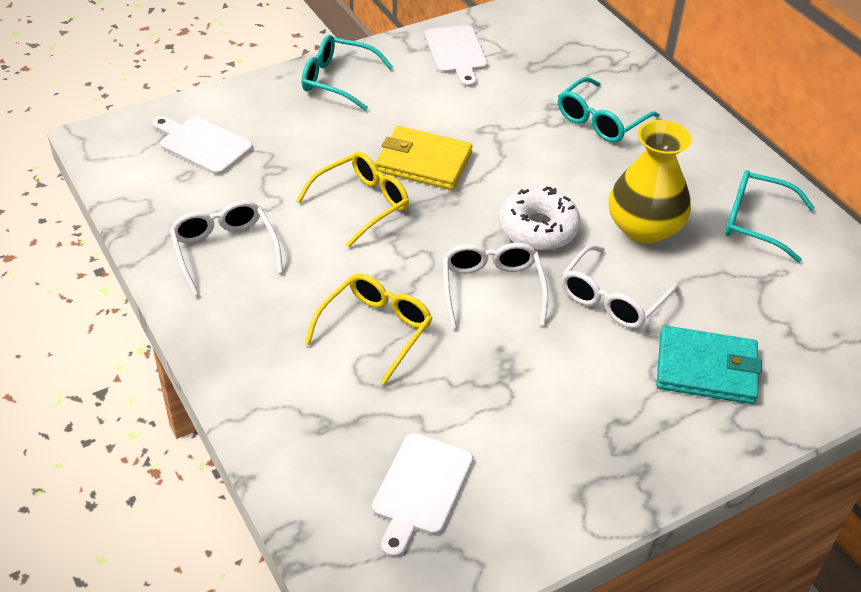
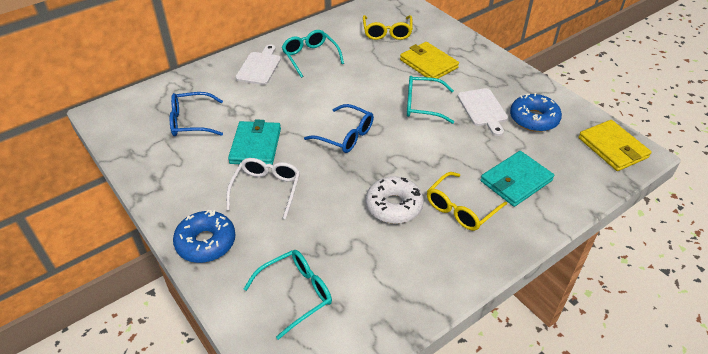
blue donut: none = 0 -> [173,210,236,263] [510,93,562,132] = 2
blue glasses: none = 0 -> [170,92,223,136] [304,104,374,153] = 2
turquoise wallet: [656,326,762,404] = 1 -> [228,119,281,165] [480,151,554,207] = 2
white cutting board: [152,116,253,175] [372,433,473,558] [425,25,488,87] = 3 -> [235,44,281,85] [457,88,508,136] = 2
white glasses: [169,200,283,296] [443,243,548,329] [561,245,679,329] = 3 -> [226,158,300,219] = 1
yellow vase: [609,120,692,244] = 1 -> none = 0
yellow wallet: [375,126,473,190] = 1 -> [400,42,459,79] [578,120,652,171] = 2

